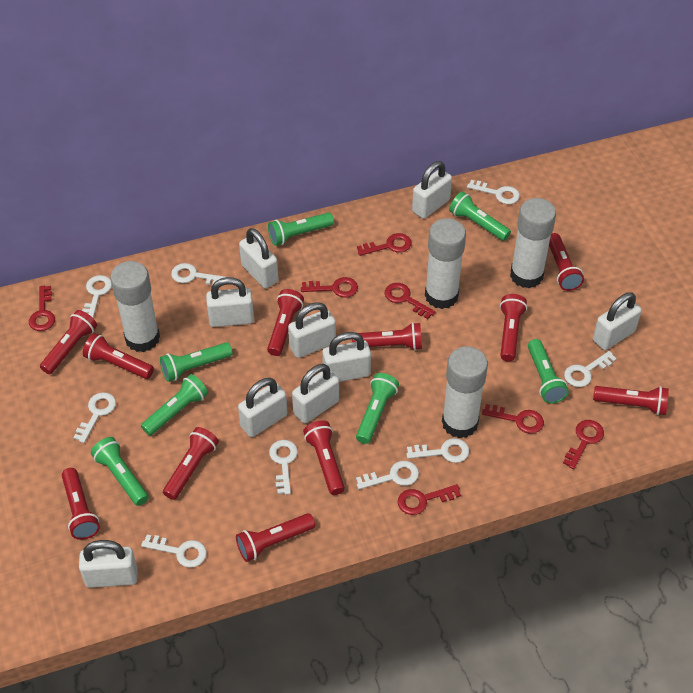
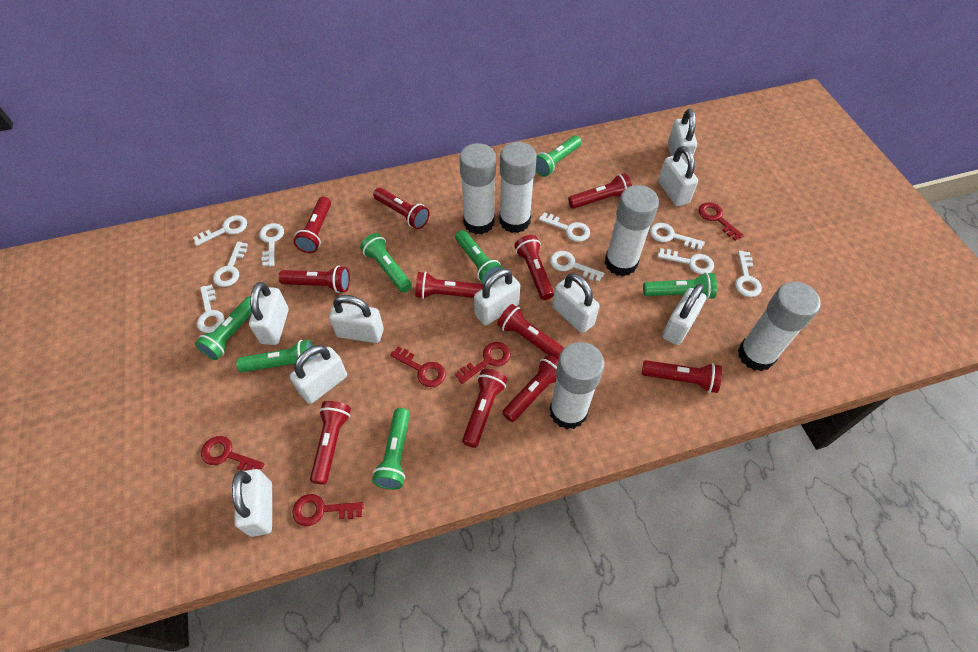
red key: [29,286,55,331] [301,277,358,298] [357,233,412,256] [384,283,435,319] [398,484,461,515] [482,404,544,434] [563,420,604,469] = 7 -> [201,436,264,471] [292,494,364,526] [390,346,446,387] [455,342,511,384] [699,202,744,241] = 5
white glue stick: [110,261,160,352] [425,218,466,309] [442,346,488,438] [510,198,556,288] = 4 -> [459,143,496,234] [499,142,537,233] [549,342,605,429] [605,185,659,276] [738,282,821,371] = 5

